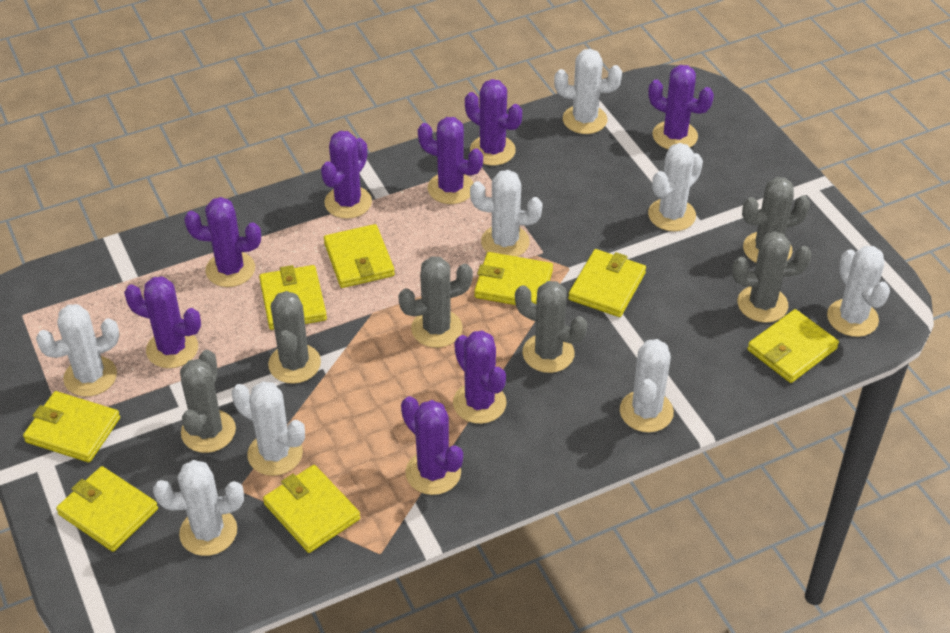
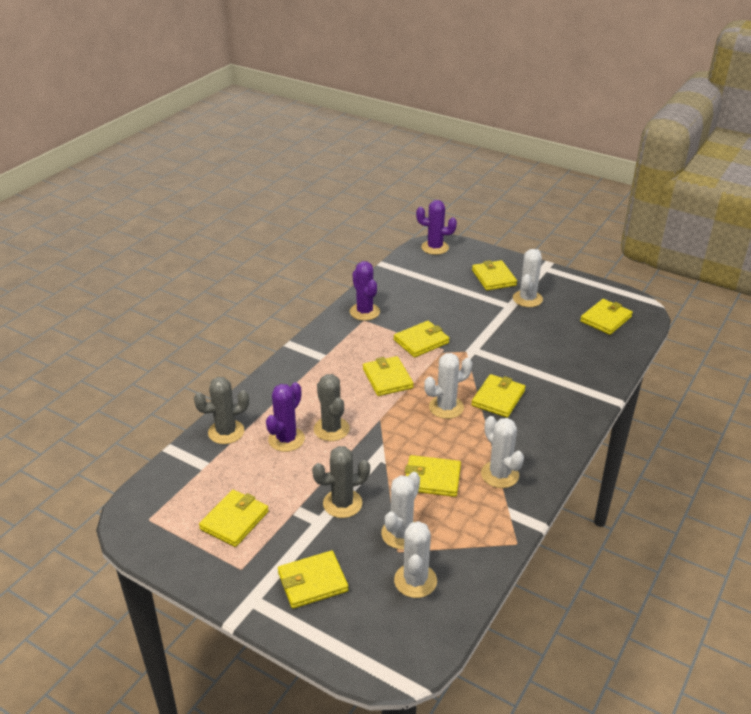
grey cactus: [180,350,236,453] [268,291,321,384] [398,256,473,348] [515,281,587,373] [732,231,812,323] [742,177,810,263] = 6 -> [194,377,249,444] [312,446,370,518] [314,374,350,441] = 3
purple cactus: [124,276,201,368] [184,197,261,287] [321,131,372,219] [401,396,463,495] [418,117,483,204] [453,330,507,424] [465,79,522,166] [648,65,714,149] = 8 -> [266,382,305,452] [350,261,380,321] [416,200,457,255] = 3
white cactus: [36,304,119,397] [153,460,244,556] [232,382,305,476] [470,170,543,257] [554,49,622,134] [620,339,674,432] [648,143,703,231] [827,246,890,337] = 8 -> [381,472,420,549] [394,521,437,598] [424,353,472,419] [481,416,524,488] [513,249,543,307] = 5

